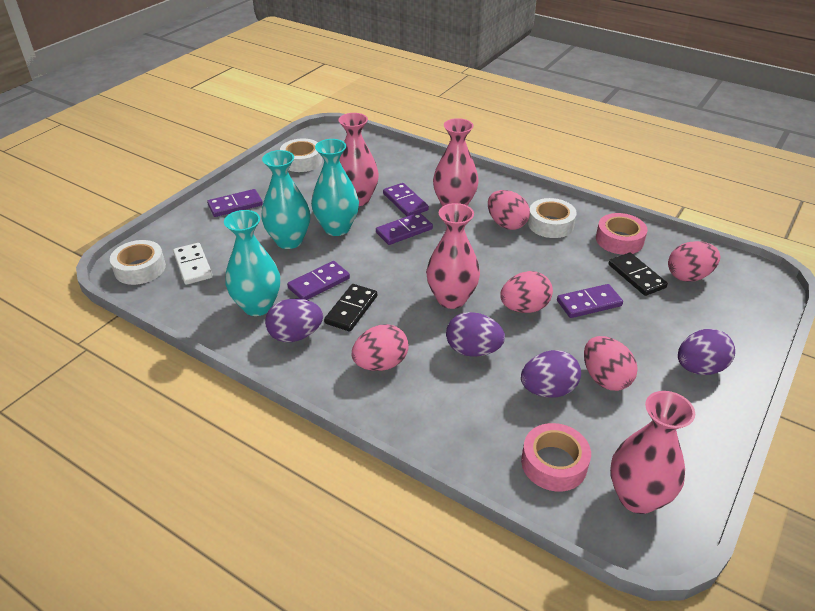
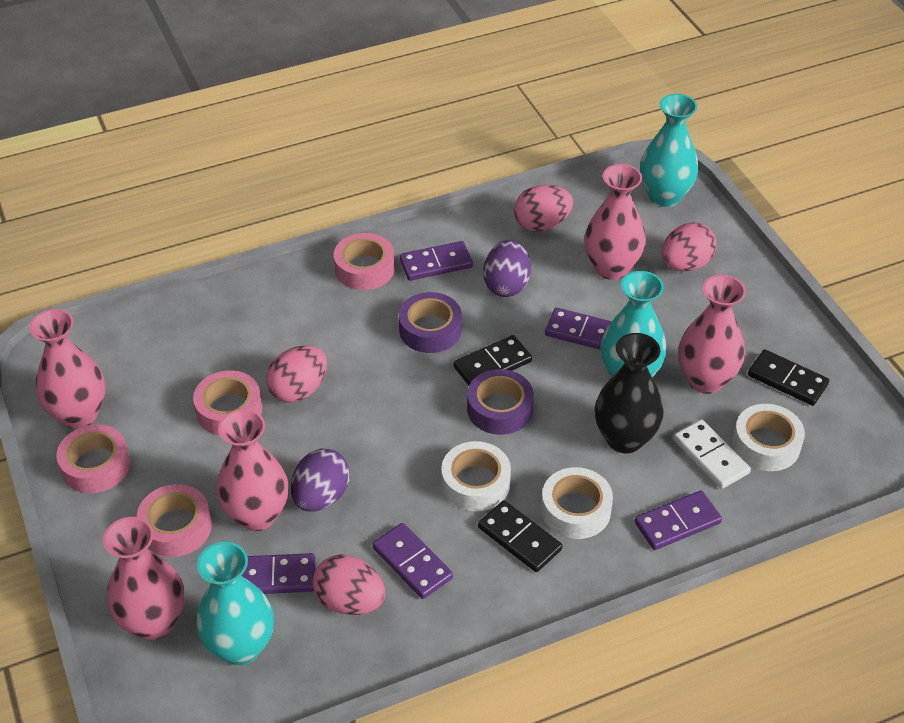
black domino: [324,284,377,331] [609,253,668,296] = 2 -> [453,335,532,386] [478,500,562,572] [748,349,829,406] = 3
black vase: none = 0 -> [595,333,663,454] = 1
pink egg: [352,324,409,371] [488,190,530,230] [500,271,553,313] [584,336,638,391] [668,241,720,282] = 5 -> [266,345,327,403] [312,554,385,615] [514,185,573,232] [661,222,717,271] = 4
pink tape: [521,423,591,492] [596,213,647,255] = 2 -> [56,424,130,493] [137,484,212,557] [193,370,262,436] [334,233,395,290] = 4
pink vase: [338,113,379,206] [426,203,480,309] [433,118,479,207] [610,391,695,514] = 4 -> [29,309,105,429] [103,517,185,640] [216,409,288,531] [584,164,646,280] [678,275,746,394] = 5
purple egg: [265,299,323,342] [446,312,505,357] [521,350,581,398] [678,329,735,375] = 4 -> [291,449,349,512] [483,240,531,297] = 2
purple tape: none = 0 -> [399,292,462,353] [467,369,534,435] = 2

